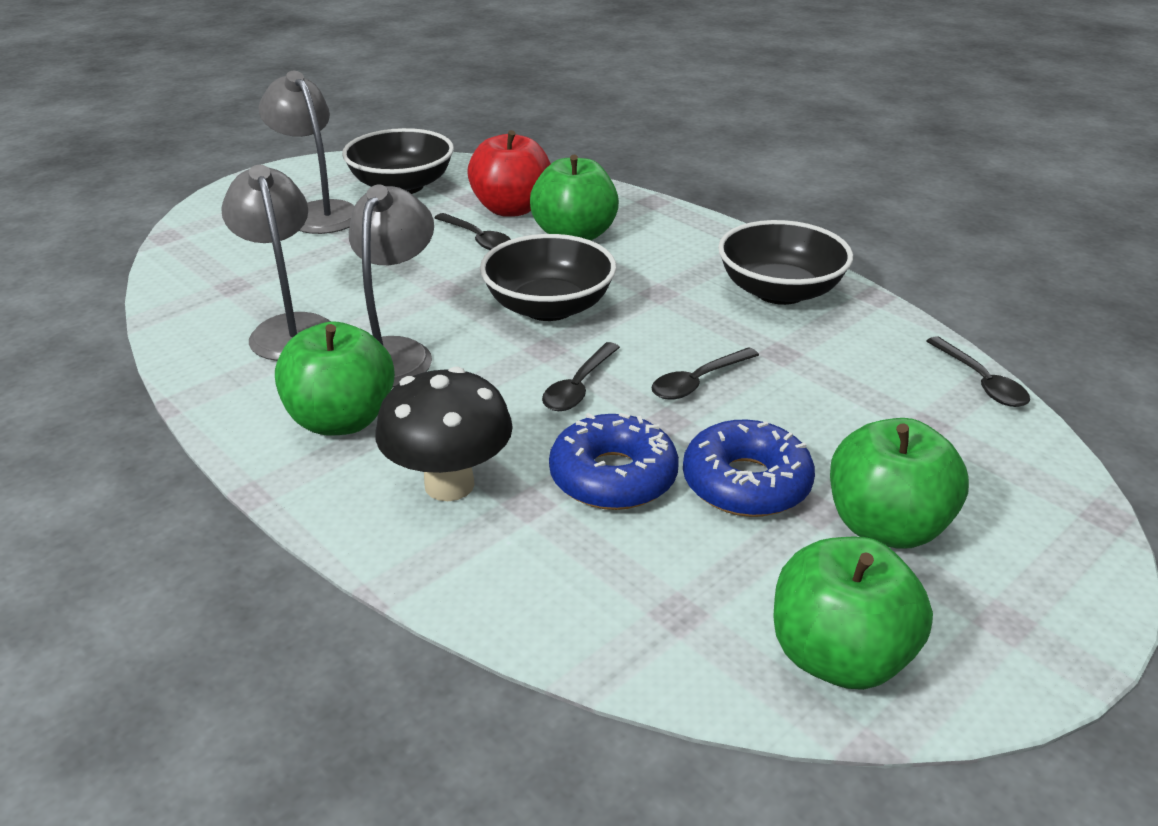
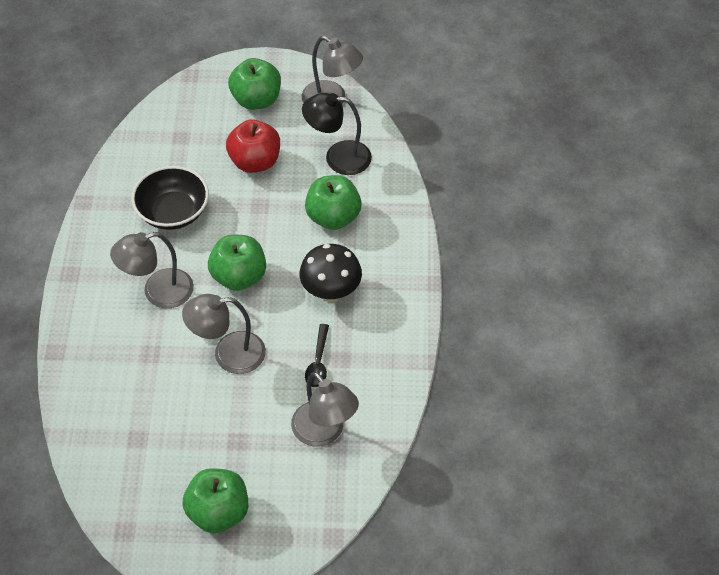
black bowl: [342,128,454,194] [480,234,616,321] [718,220,853,305] = 3 -> [132,166,209,230] = 1
black lamp: none = 0 -> [302,93,372,175] = 1
black spoon: [434,213,511,250] [542,342,620,411] [651,347,759,400] [926,336,1030,407] = 4 -> [305,324,329,387] = 1
blue donut: [549,413,679,510] [683,419,815,517] = 2 -> none = 0
grey lamp: [221,165,331,361] [259,71,355,234] [349,185,434,387] = 3 -> [110,232,194,308] [182,294,266,374] [291,372,359,447] [302,36,363,104] = 4

